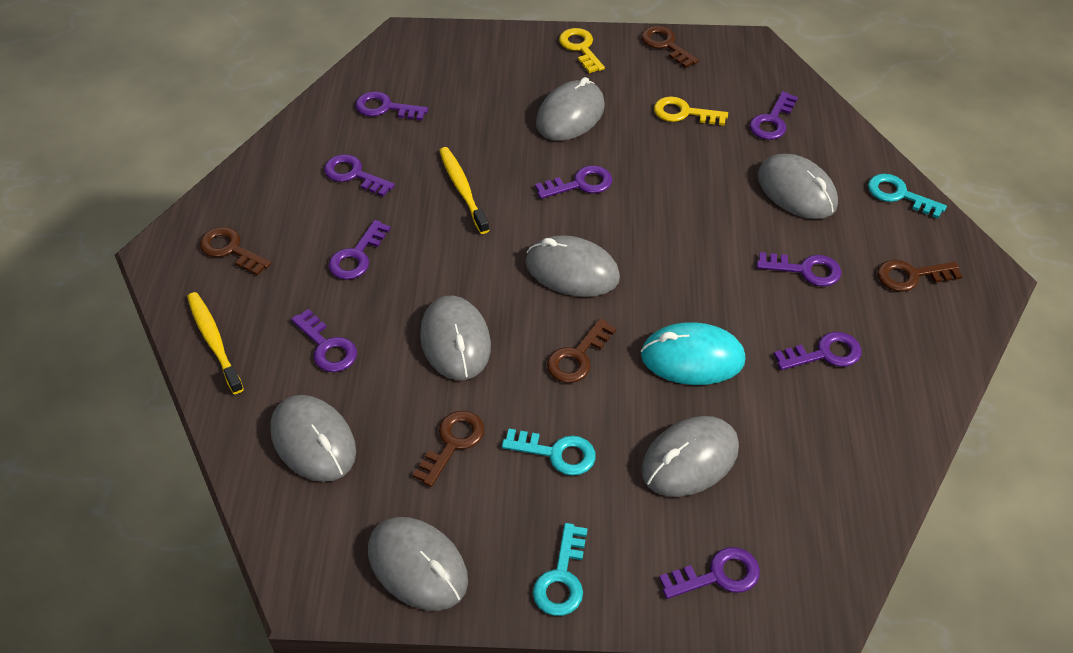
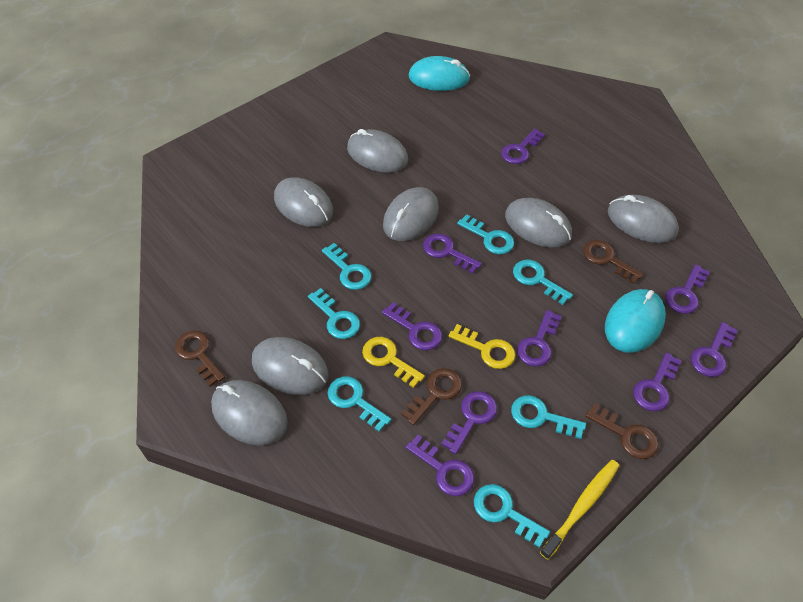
brown key: [199,227,271,276] [413,411,485,487] [547,318,616,383] [641,26,699,68] [877,260,962,292] = 5 -> [175,331,225,386] [401,368,462,425] [583,240,643,284] [585,403,659,459] = 4
turquoise key: [502,429,596,476] [533,523,588,616] [868,174,947,218] = 3 -> [308,288,360,339] [322,243,372,290] [328,376,391,432] [457,214,514,254] [474,484,550,548] [511,395,586,439] [513,260,573,305] = 7
turquoise mouse: [641,322,746,385] = 1 -> [409,56,470,91] [605,289,666,353] = 2
yellow toothbrush: [187,292,244,394] [439,147,489,234] = 2 -> [540,460,619,560] = 1

